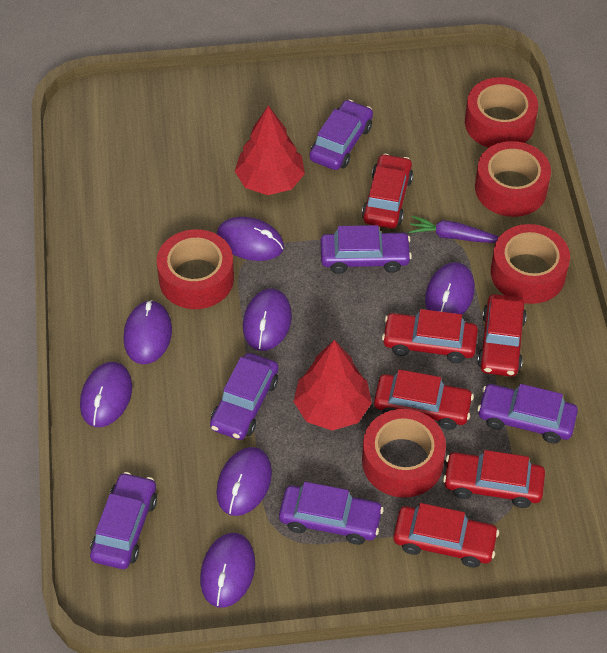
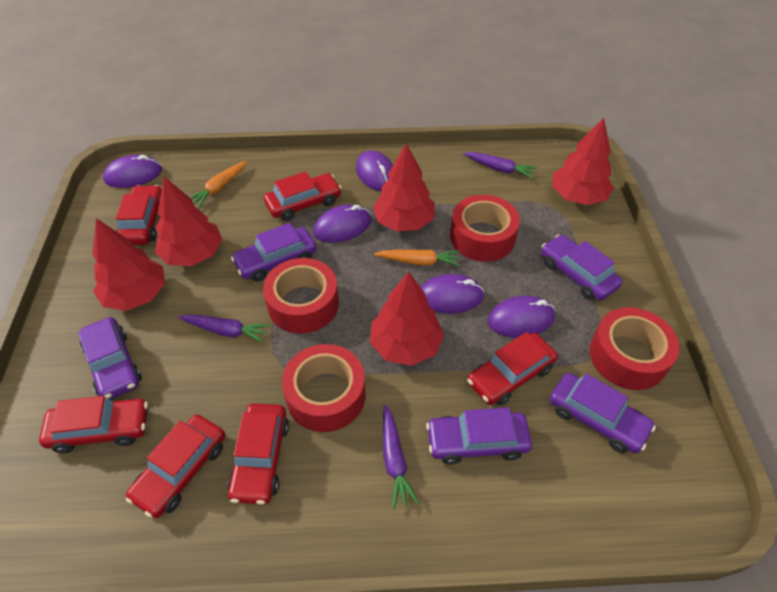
orange carrot: none = 0 -> [190,160,247,208] [374,250,460,266] = 2
purple car: [90,472,157,569] [210,353,278,440] [279,482,384,545] [309,100,373,170] [320,225,412,274] [477,384,578,444] = 6 -> [78,317,142,400] [231,223,317,282] [426,407,532,465] [541,234,623,301] [549,373,656,453] = 5
purple carrot: [409,216,499,243] = 1 -> [178,314,270,343] [383,404,419,509] [463,152,538,179] = 3
purple mouse: [80,362,132,427] [123,300,172,364] [200,533,255,608] [216,447,272,516] [217,217,284,261] [243,289,292,351] [425,262,475,315] = 7 -> [103,155,162,188] [313,204,371,243] [356,150,393,191] [421,274,484,314] [488,296,555,338] = 5
red tape: [157,229,234,309] [362,409,446,498] [465,77,538,148] [475,141,551,217] [491,224,570,304] = 5 -> [263,258,339,334] [282,344,366,432] [450,195,520,262] [590,307,679,390] = 4
red tree: [235,105,305,195] [293,340,372,431] = 2 -> [92,219,165,311] [155,177,222,266] [370,272,444,366] [373,143,435,231] [552,118,614,205] = 5

